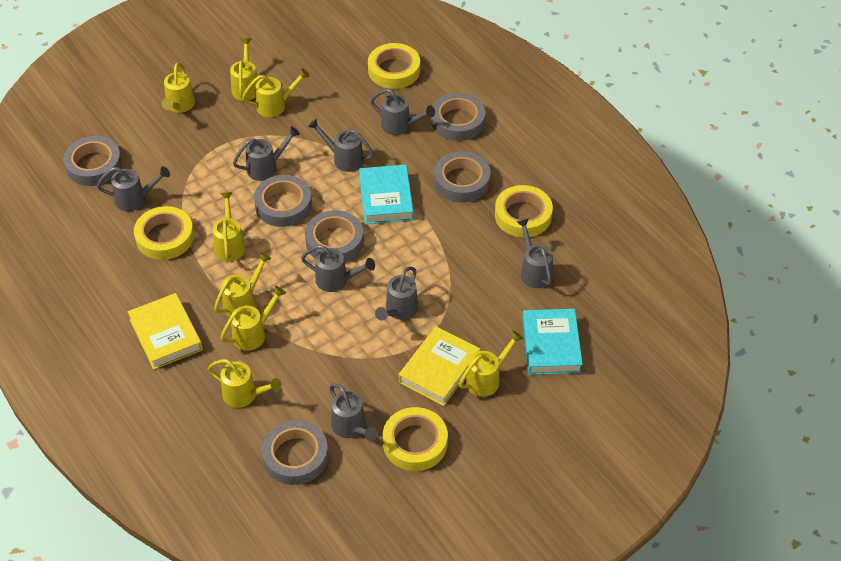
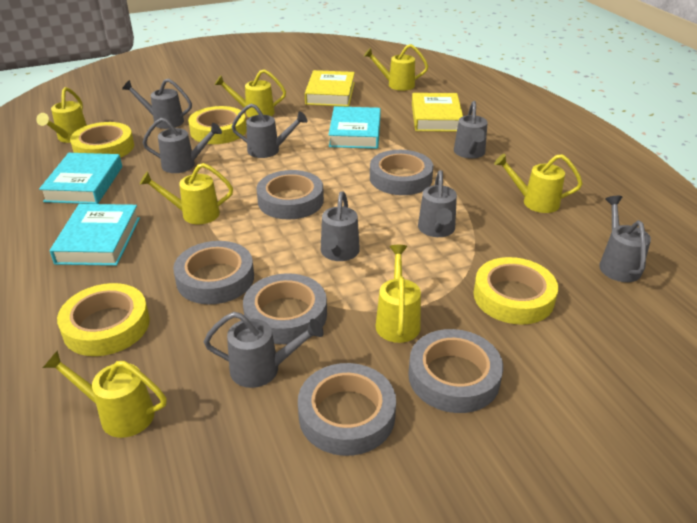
turquoise book: [359,164,414,224] [522,309,583,375] = 2 -> [39,153,122,204] [50,204,140,266] [328,106,381,149] = 3
yellow watering can: [162,63,195,113] [208,359,282,408] [213,192,246,261] [214,252,271,317] [220,286,286,351] [230,38,258,101] [242,68,310,117] [459,331,523,397] = 8 -> [36,87,87,143] [43,350,167,438] [140,163,233,224] [215,69,286,117] [364,44,428,91] [375,245,421,343] [494,154,583,213] = 7

